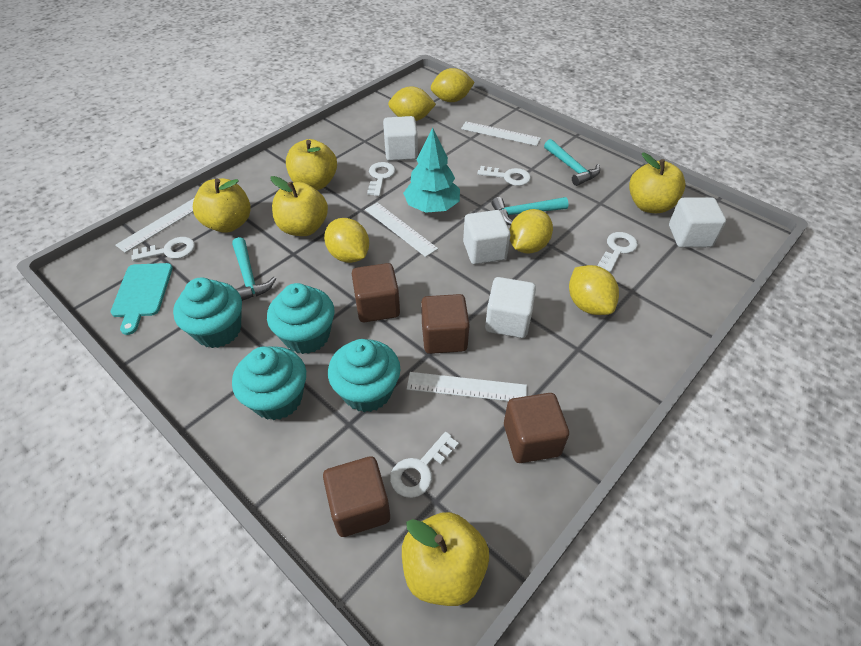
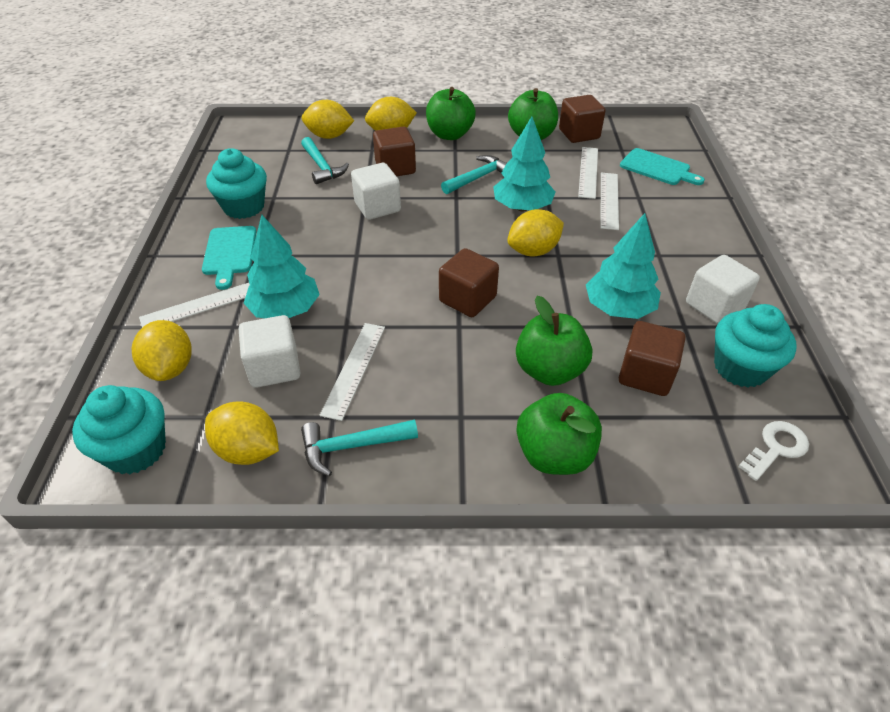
green apple: none = 0 -> [426,87,476,140] [508,88,558,140] [516,296,592,386] [516,393,602,475] = 4
turquoise cupcake: [173,278,242,348] [232,346,306,420] [267,283,334,354] [328,339,400,412] = 4 -> [72,385,166,474] [206,148,267,219] [714,304,797,388] = 3
turquoise cutting board: [111,263,173,335] = 1 -> [202,226,256,290] [620,148,705,185] = 2
turquoise tree: [403,128,460,213] = 1 -> [244,215,320,318] [493,117,556,211] [586,213,661,319] = 3
white cube: [383,116,418,161] [463,210,510,265] [485,277,536,338] [669,197,726,248] = 4 -> [239,315,300,388] [351,163,401,220] [686,255,760,324] = 3
white key: [131,237,195,261] [367,162,396,196] [390,432,459,498] [477,166,531,186] [598,232,638,272] = 5 -> [738,421,809,481] = 1
yellow apple: [193,178,251,233] [271,176,328,236] [286,139,337,190] [402,512,489,606] [629,153,686,213] = 5 -> none = 0

